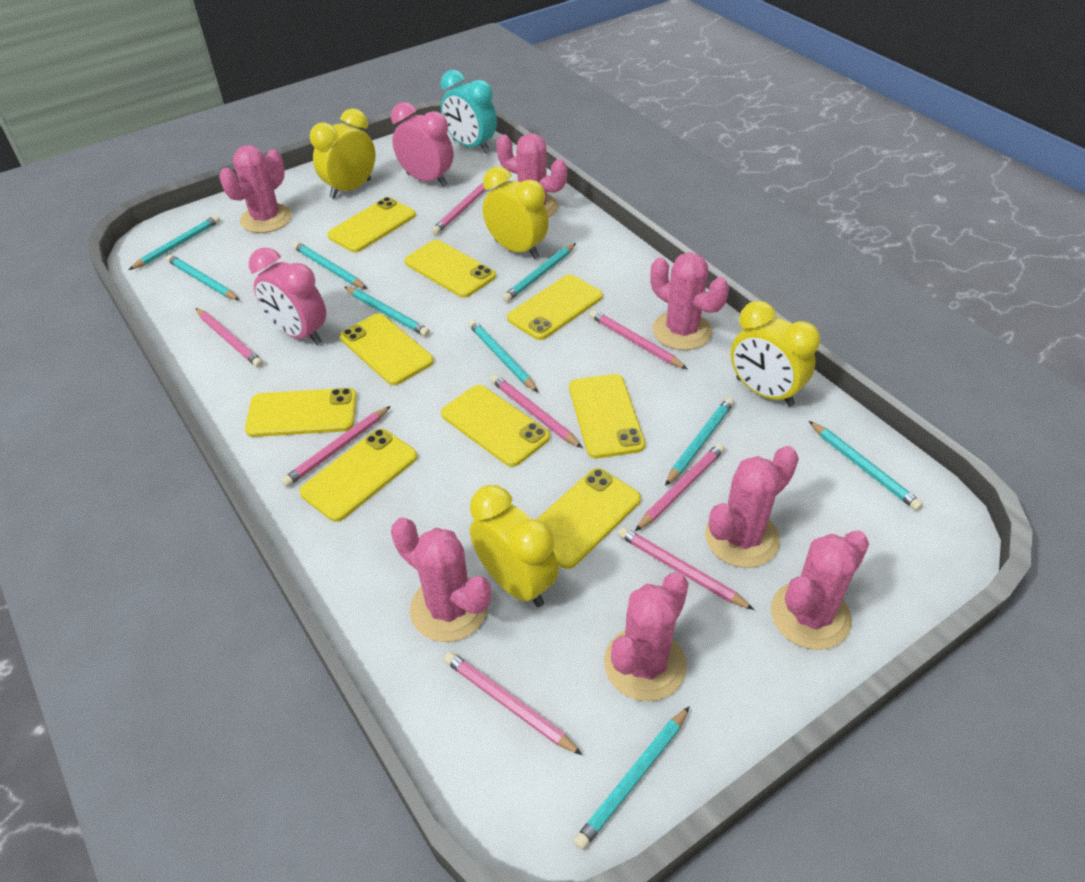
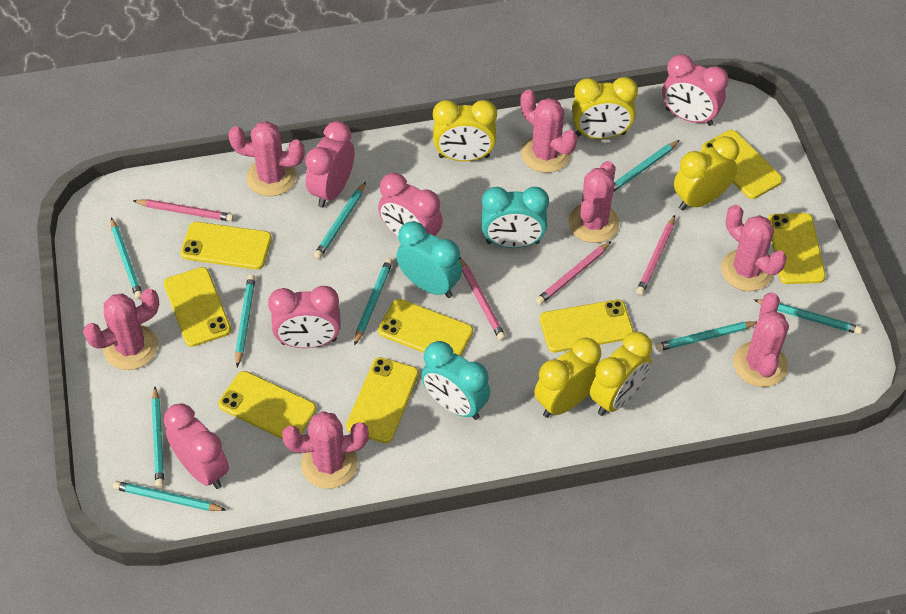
pink clock: [249,248,326,345] [391,102,453,187] = 2 -> [164,403,229,489] [268,286,341,348] [305,121,354,208] [378,173,443,237] [662,54,729,126] = 5
pink pencil: [196,308,263,368] [281,406,391,487] [432,183,485,234] [444,652,582,755] [491,374,582,448] [590,310,687,369] [618,527,754,610] [635,443,725,531] = 8 -> [133,199,234,222] [459,258,506,341] [536,241,611,305] [636,215,675,295] = 4
turquoise clock: [440,70,497,153] = 1 -> [396,221,462,298] [421,341,490,420] [481,187,549,248] = 3
yellow clock: [310,108,376,199] [470,485,559,607] [483,166,549,259] [731,301,820,407] = 4 -> [433,100,497,161] [534,338,601,418] [572,77,638,139] [590,332,653,416] [674,136,739,210] = 5
yellow phone: [245,388,357,437] [299,429,417,522] [327,197,416,252] [340,313,434,385] [404,240,496,298] [441,385,550,467] [507,274,603,340] [537,468,641,569] [569,374,645,458] = 9 -> [164,267,231,347] [180,222,272,270] [218,371,316,439] [346,357,419,443] [378,299,473,356] [540,300,634,352] [701,130,783,199] [768,213,826,284] = 8

